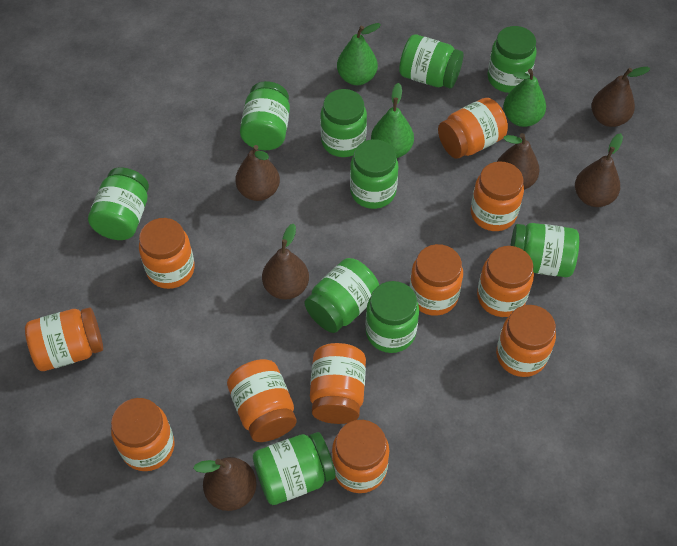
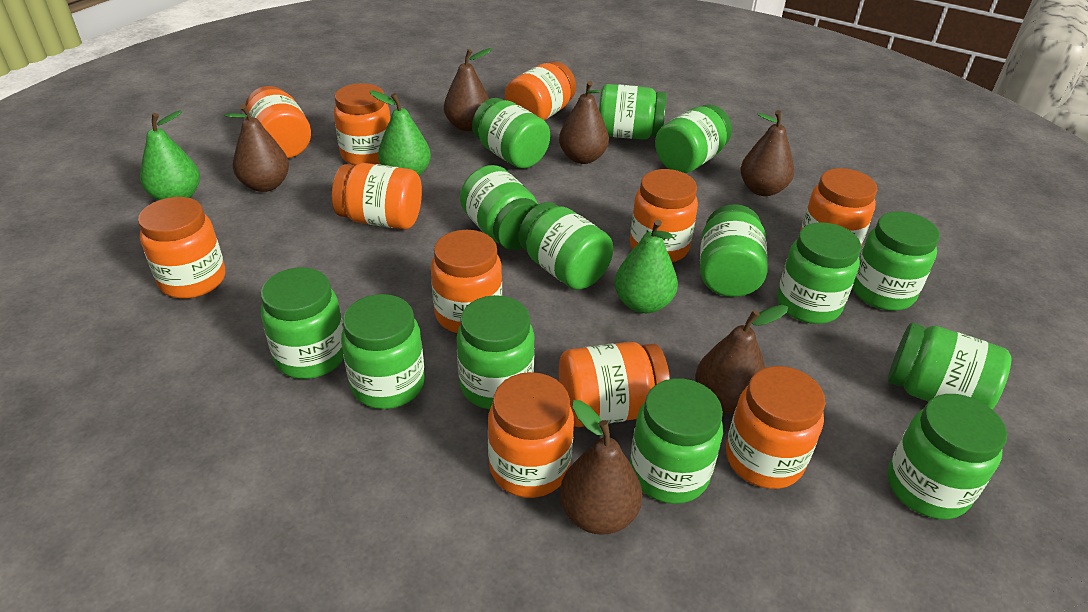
green jar: [88,167,149,240] [240,81,290,150] [253,432,336,505] [305,258,379,333] [320,89,367,157] [350,139,398,209] [365,281,419,353] [399,34,464,88] [487,26,537,93] [511,223,579,277] = 10 -> [260,268,344,379] [341,294,425,409] [457,295,535,409] [460,165,538,250] [472,98,550,169] [518,202,613,290] [599,84,667,140] [630,378,723,504] [655,104,732,173] [700,204,768,297] [777,222,861,324] [852,211,940,311] [887,394,1007,519] [888,323,1011,410] = 14

